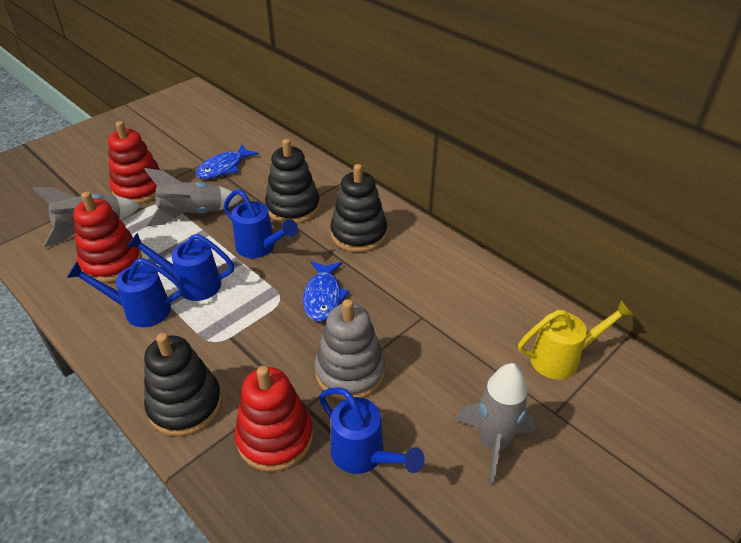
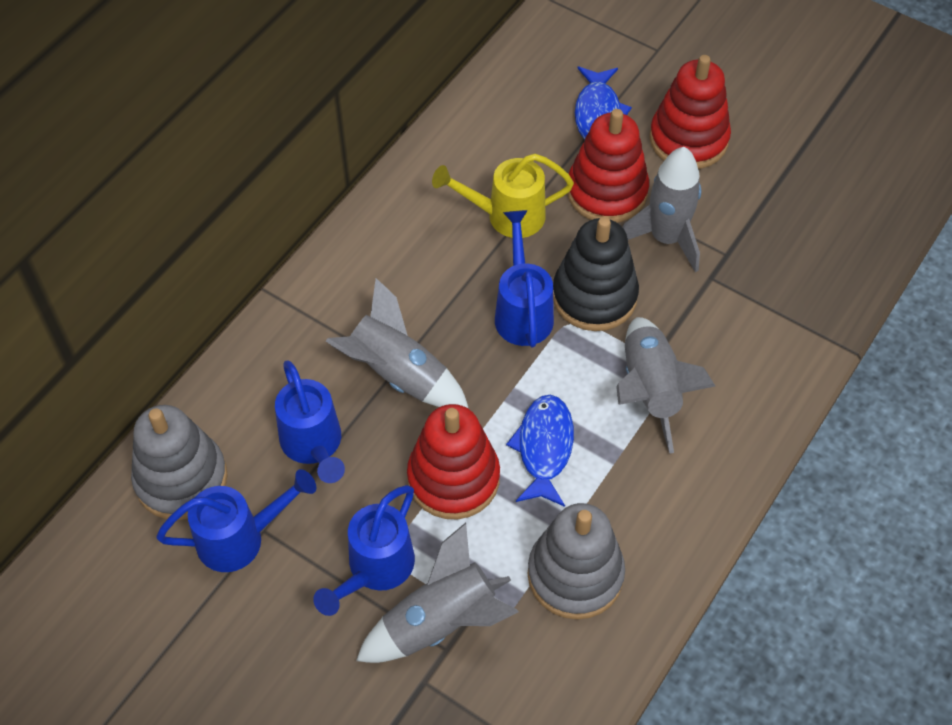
black stacking toy: [144,333,222,436] [265,139,320,224] [330,164,387,252] = 3 -> [553,217,639,331] = 1
grey rocket: [33,187,141,247] [144,168,242,226] [456,363,535,486] = 3 -> [325,278,469,409] [356,522,519,663] [616,317,715,454] [623,147,701,272] = 4
grey stacking toy: [315,299,385,400] = 1 -> [131,405,228,520] [527,503,625,620] = 2

